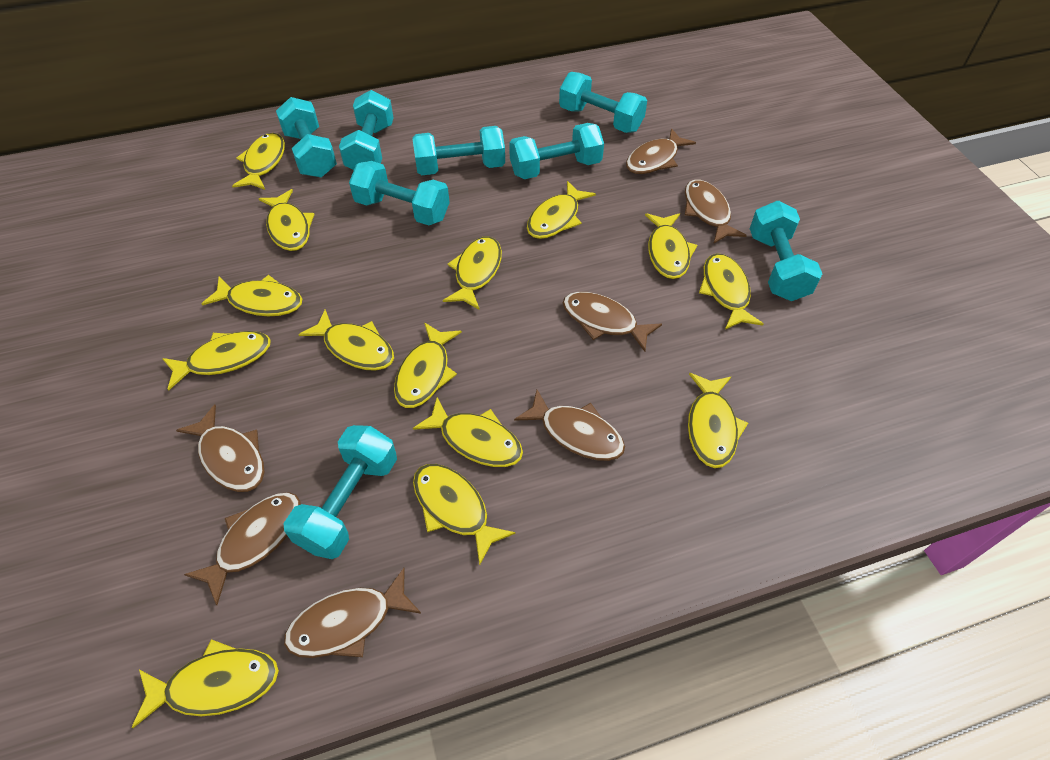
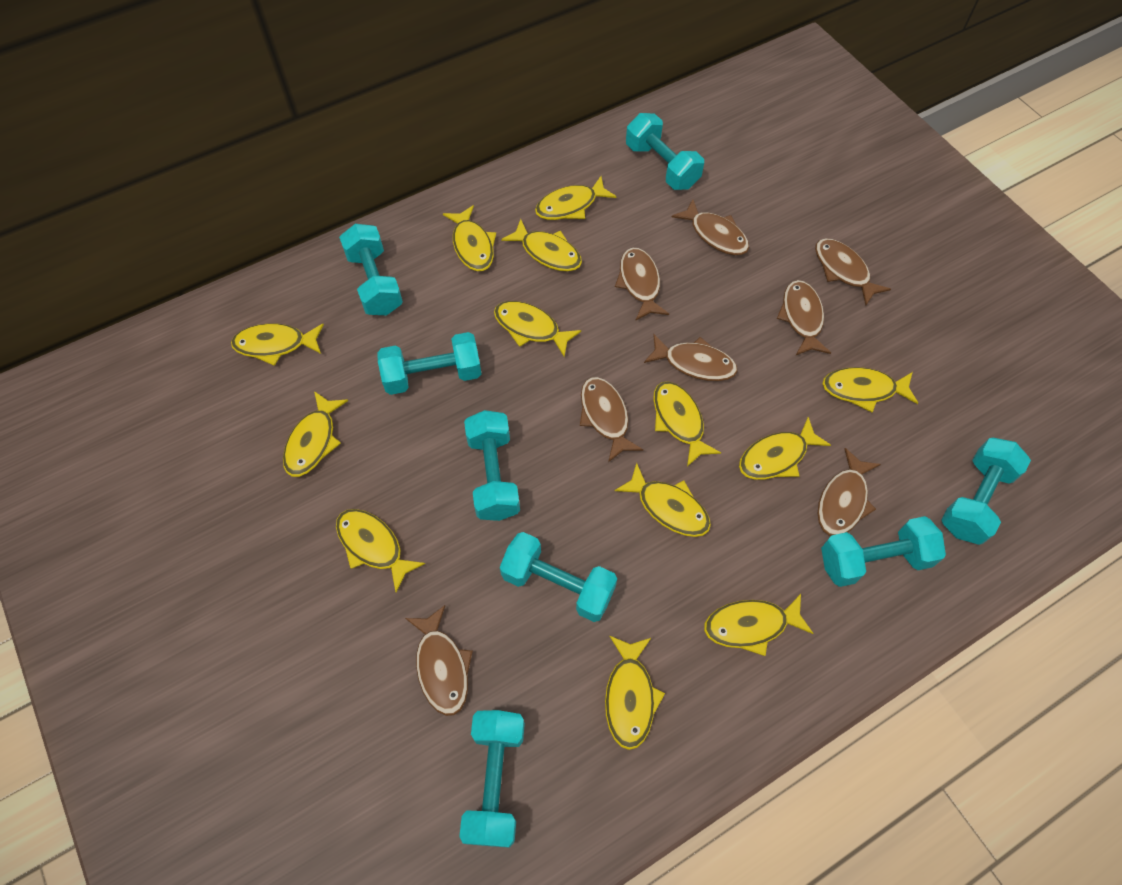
brown fish: [176,405,264,492] [184,492,301,605] [284,568,421,658] [514,390,625,461] [563,292,662,352] [626,128,696,174] [685,180,747,244] = 7 -> [405,605,473,716] [580,377,643,462] [615,248,669,321] [644,334,738,381] [672,199,749,255] [777,280,831,355] [815,238,891,306] [817,448,881,536] = 8
yellow fish: [132,639,279,728] [162,331,271,391] [202,275,302,316] [232,133,285,190] [259,189,315,251] [298,309,394,371] [394,322,462,408] [413,397,523,467] [413,464,516,565] [443,237,502,309] [527,181,596,239] [645,213,697,279] [688,373,748,468] [699,253,764,329] = 14 -> [231,323,324,366] [283,391,348,477] [336,509,425,592] [443,205,496,271] [494,301,581,357] [501,219,582,271] [535,176,617,220] [605,636,665,750] [615,463,711,537] [653,381,721,467] [704,594,814,656] [739,417,831,480] [823,367,918,412] = 13

